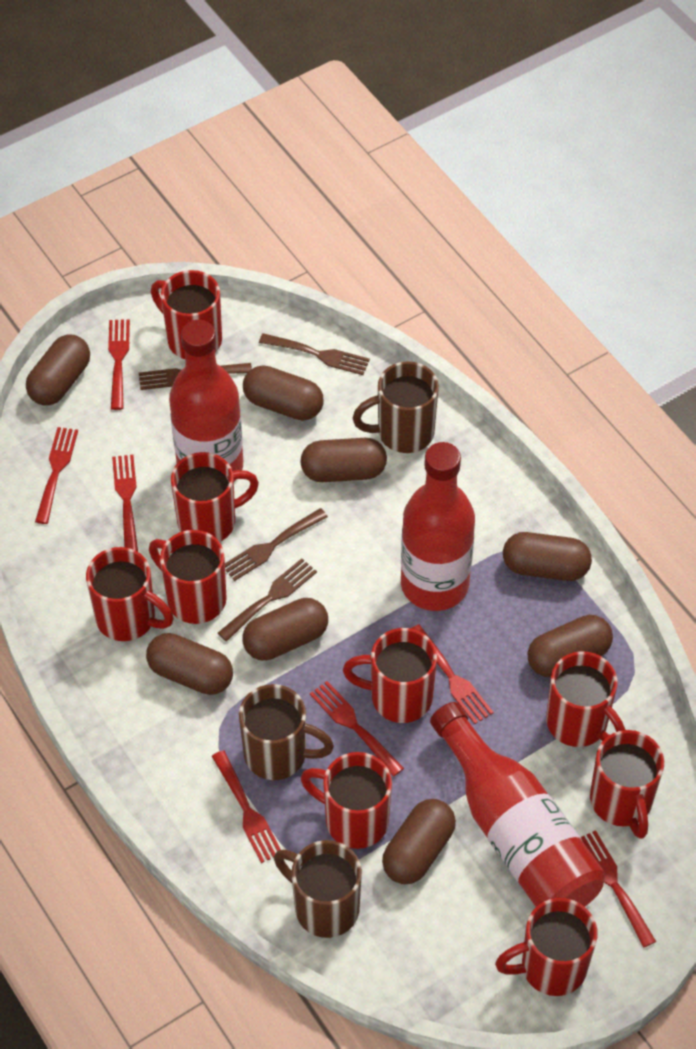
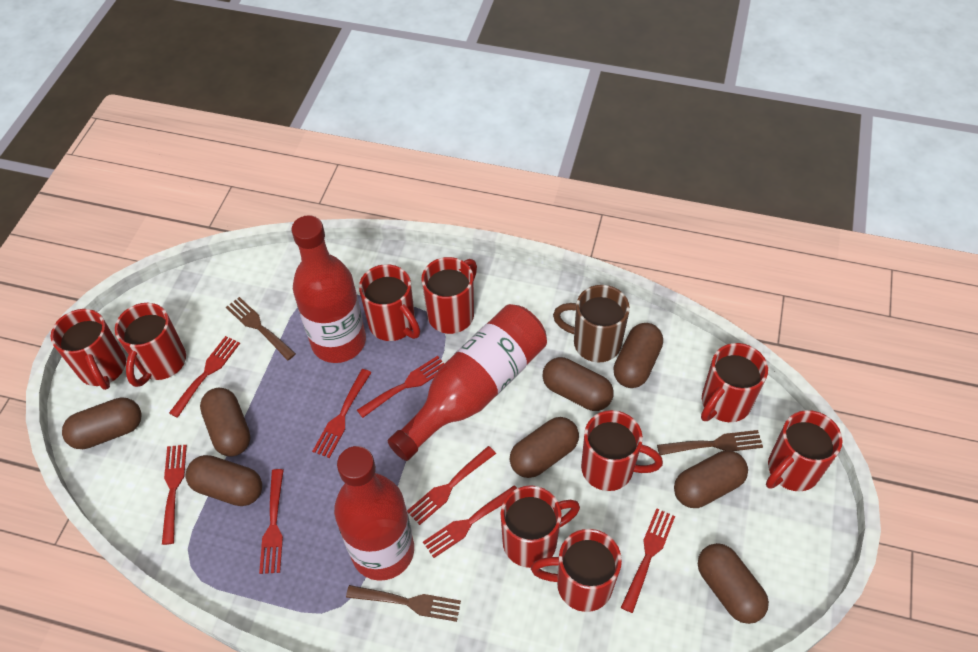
brown fork: [139,363,252,390] [218,558,317,641] [225,508,328,581] [259,333,370,375] = 4 -> [226,297,296,360] [346,585,461,622] [657,430,763,455] = 3
brown mug: [239,684,334,780] [274,840,362,938] [353,361,439,453] = 3 -> [553,285,630,362] = 1
red fork: [35,427,78,524] [108,319,130,410] [112,455,138,552] [212,750,281,863] [310,681,404,777] [411,624,494,724] [581,830,656,948] = 7 -> [162,445,187,545] [169,336,240,418] [259,469,284,574] [312,369,371,458] [357,356,444,418] [407,446,496,525] [423,485,517,558] [621,508,675,613] = 8

